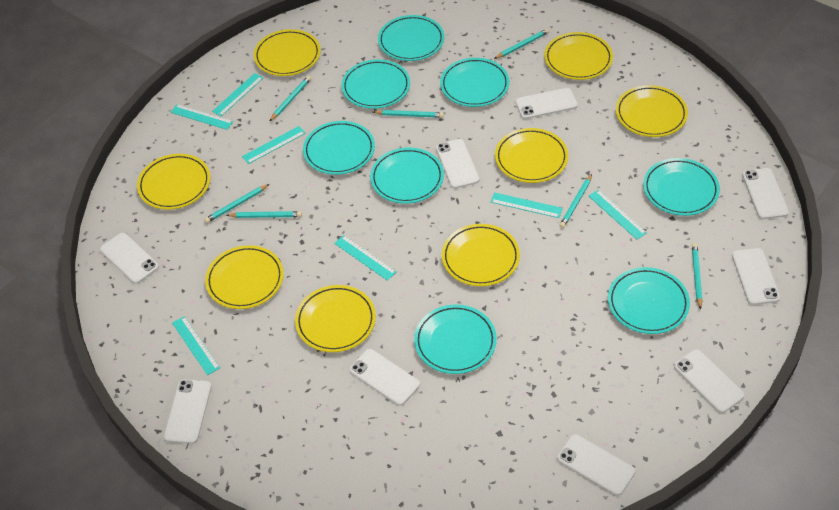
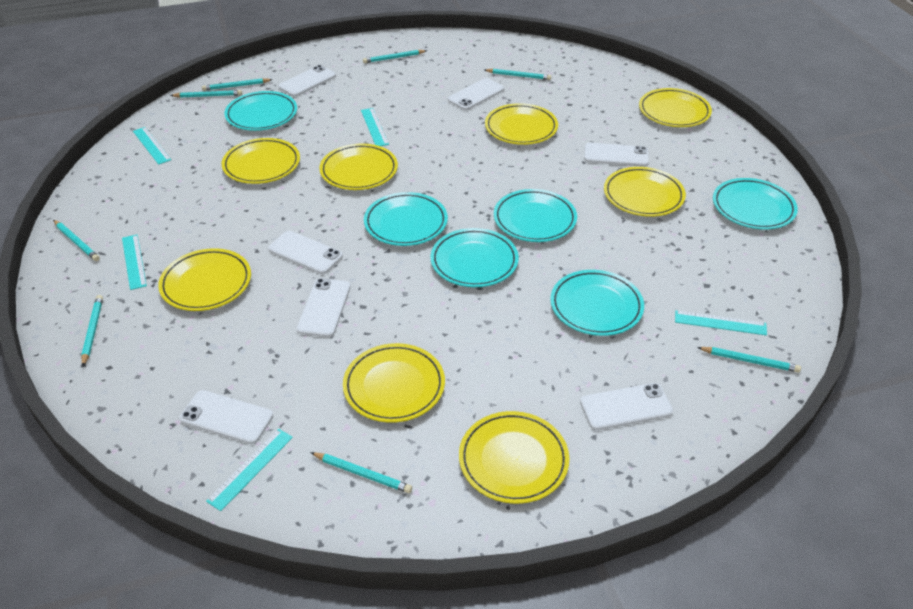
turquoise pencil: [204,184,269,223] [226,211,302,218] [269,76,311,122] [373,110,444,118] [494,29,549,59] [559,174,592,228] [692,243,703,310] = 7 -> [53,220,100,261] [81,295,103,367] [170,90,242,98] [202,78,273,91] [310,452,412,493] [363,50,427,63] [485,69,551,80] [697,347,801,373] = 8
turquoise plate: [303,121,375,175] [341,59,410,109] [370,148,444,204] [378,15,445,61] [414,305,497,374] [440,58,509,107] [608,267,690,334] [643,158,720,216] = 8 -> [224,91,297,131] [364,192,448,246] [431,228,519,287] [494,189,577,242] [550,270,644,336] [713,178,798,230] = 6
turquoise ruler: [171,104,233,130] [172,316,220,375] [212,73,263,116] [242,126,306,164] [334,235,396,281] [491,192,563,218] [589,190,647,239] = 7 -> [122,235,147,290] [133,127,171,165] [206,429,293,511] [361,108,389,146] [675,310,767,335] = 5
white phone: [100,233,159,284] [164,379,212,444] [350,349,420,405] [436,139,479,189] [515,88,578,119] [557,434,635,496] [674,349,745,413] [732,248,780,305] [742,168,789,219] = 9 -> [179,390,273,444] [268,231,343,274] [278,65,336,97] [297,278,351,337] [448,78,504,110] [580,383,673,430] [584,143,649,167] = 7

